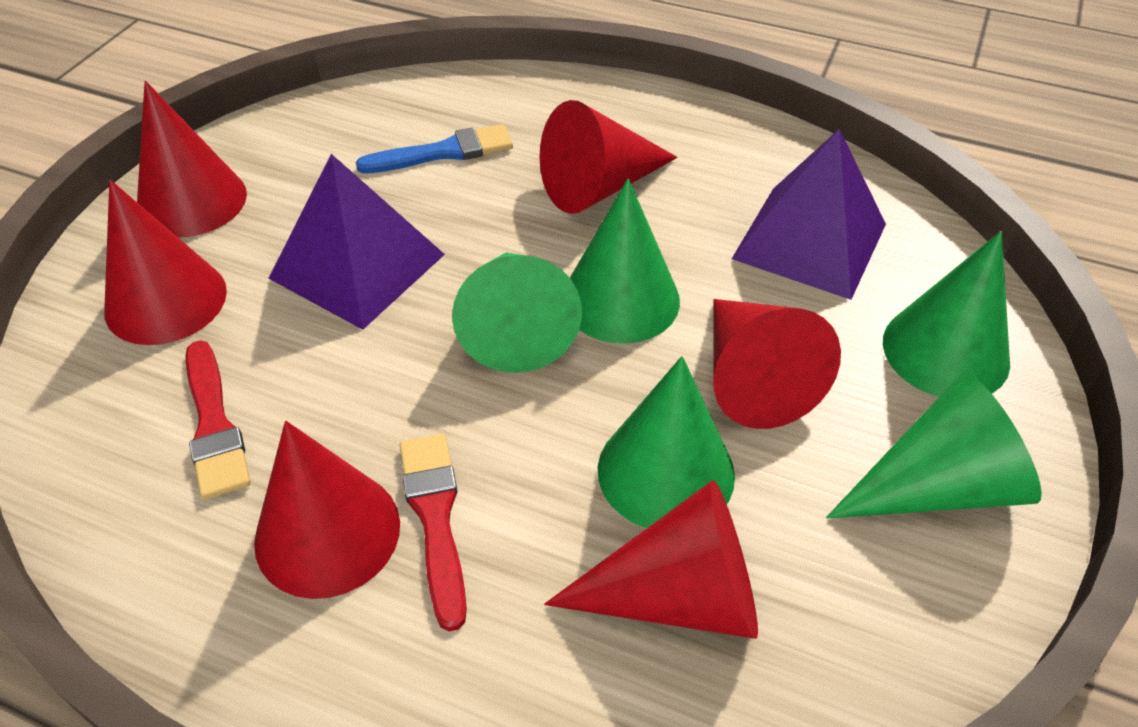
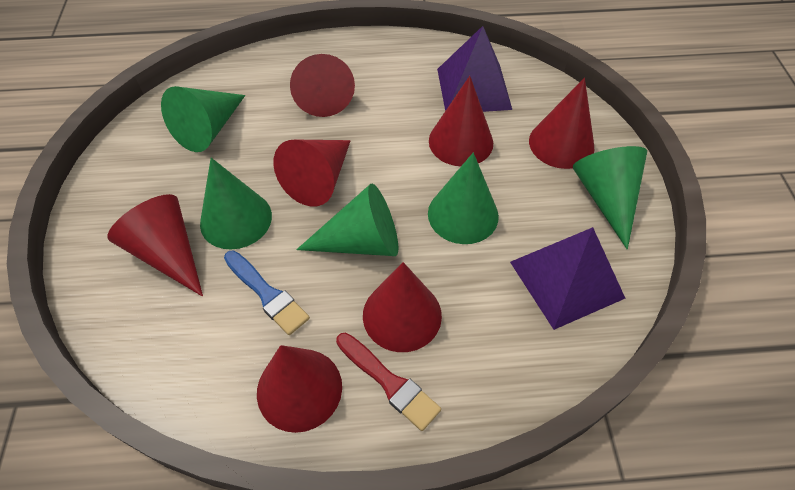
red brush: [185,340,250,500] [400,434,467,631] = 2 -> [336,333,441,431] = 1
red cone: [104,180,227,345] [137,81,247,238] [254,421,400,599] [540,100,678,214] [544,480,758,639] [713,299,841,429] = 6 -> [107,194,203,297] [257,345,342,433] [273,140,351,206] [290,54,355,117] [363,262,442,352] [429,76,493,166] [529,78,594,169] = 7

